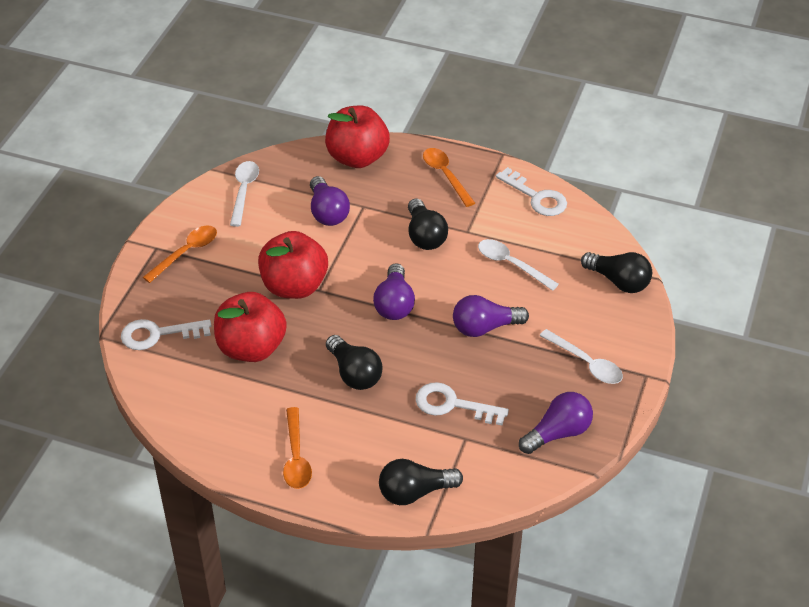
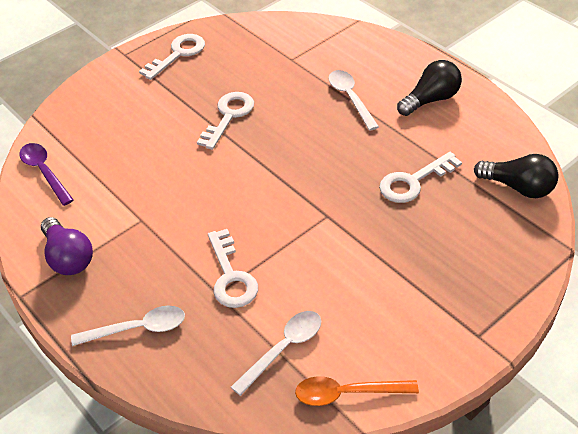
black light bulb: [326,335,382,390] [379,459,463,505] [408,199,448,250] [581,252,652,293] = 4 -> [397,60,462,116] [474,154,559,198] = 2
orange spoon: [143,226,217,283] [283,407,312,489] [423,148,475,207] = 3 -> [295,376,419,406] = 1
purple light bulb: [310,176,350,226] [373,263,415,320] [453,295,529,337] [519,392,593,454] = 4 -> [41,217,93,275] = 1
purple spoon: none = 0 -> [19,143,74,206] = 1
red apple: [214,292,287,362] [258,231,328,299] [325,105,390,168] = 3 -> none = 0
white key: [121,319,211,350] [416,382,509,425] [496,167,567,216] = 3 -> [139,34,205,80] [197,92,254,150] [208,229,258,308] [379,152,462,203] = 4

